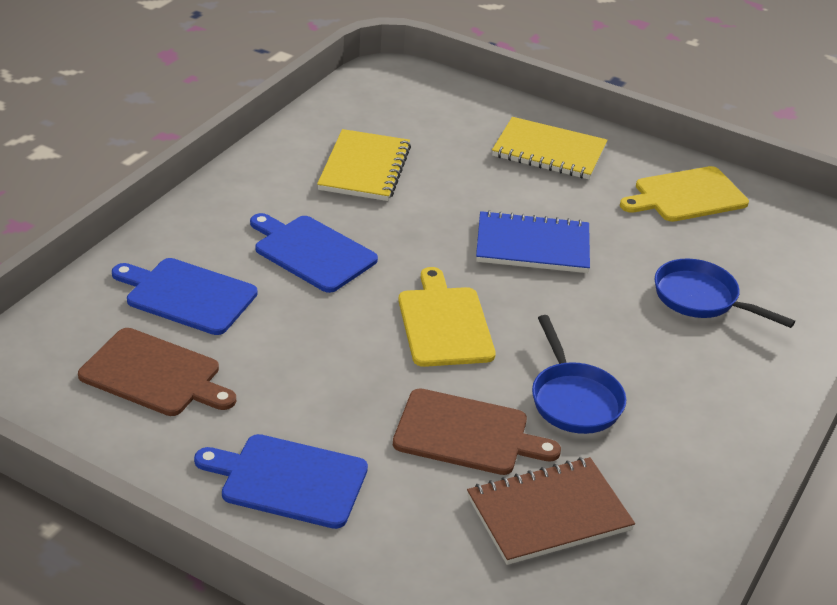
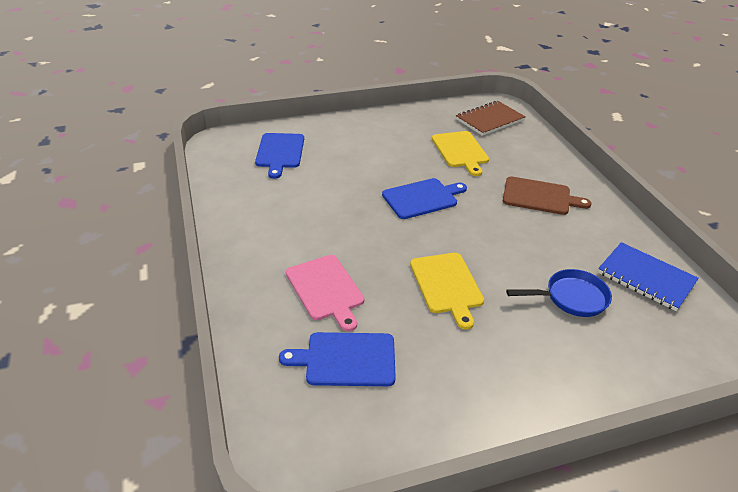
blue pan: [532,315,627,434] [655,259,795,328] = 2 -> [506,269,612,317] = 1
brown cutting board: [78,328,236,416] [393,388,561,475] = 2 -> [503,177,592,215] = 1
pink cutting board: none = 0 -> [286,255,364,332] = 1
yellow notebook: [317,129,411,201] [492,117,608,179] = 2 -> none = 0

